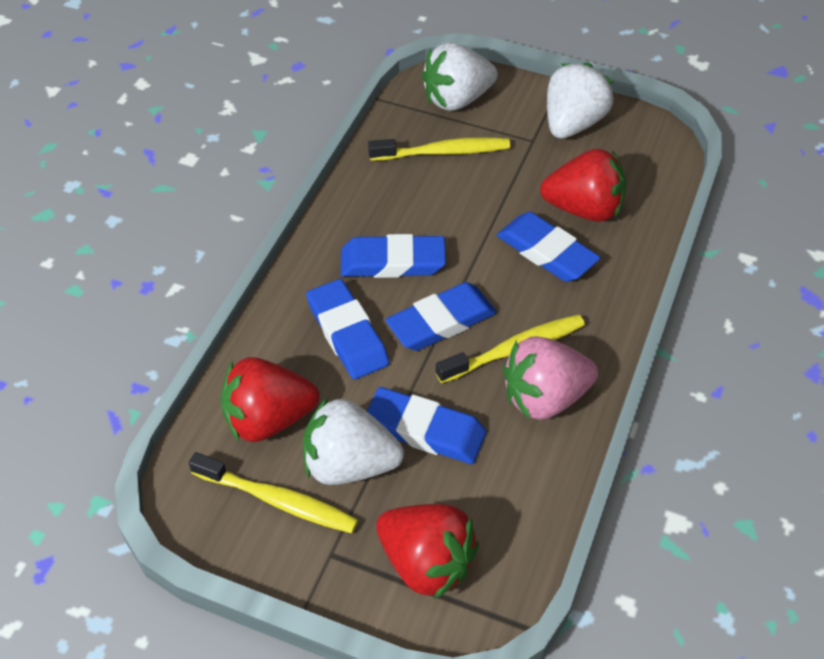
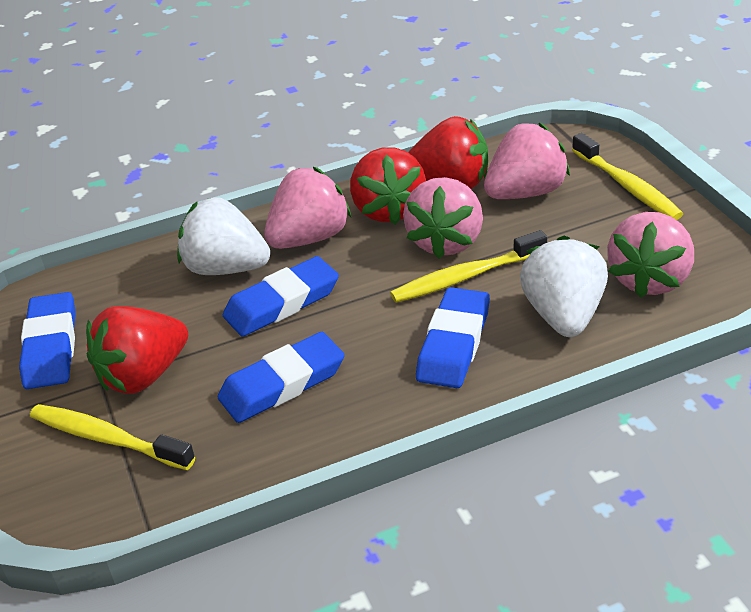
blue eraser: [306,279,389,379] [341,234,446,278] [367,387,486,464] [385,282,497,351] [497,212,601,282] = 5 -> [19,292,76,389] [218,332,345,423] [223,256,339,337] [416,287,490,388] = 4
pink strawberry: [503,336,598,420] = 1 -> [264,167,351,249] [403,177,483,259] [484,122,570,199] [607,212,694,298] = 4
white strawberry: [303,397,404,485] [422,42,498,111] [547,62,613,139] = 3 -> [177,197,270,275] [520,235,608,337] = 2

